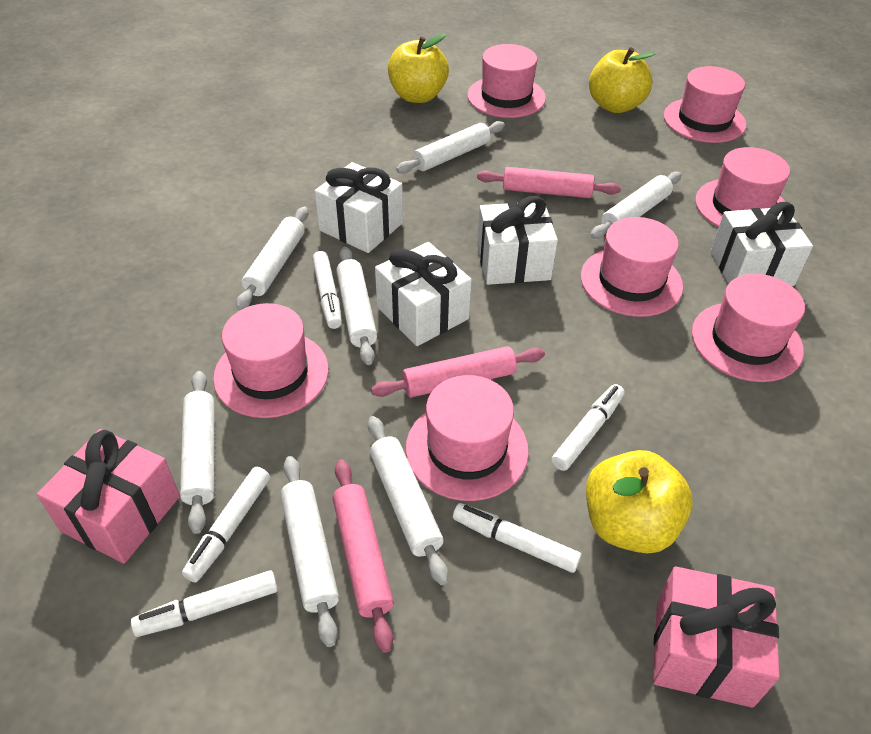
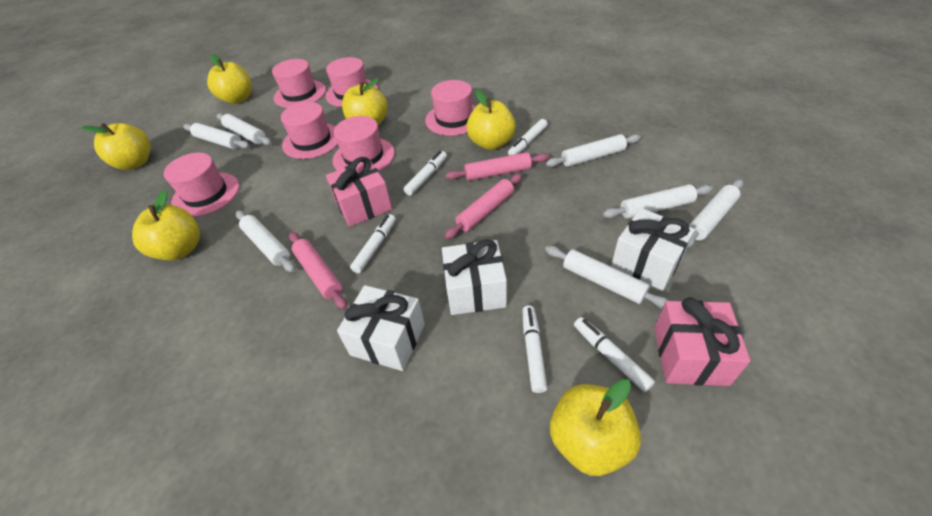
pink hat: [213,303,329,418] [406,375,529,501] [467,44,546,118] [581,217,683,317] [664,66,746,143] [692,274,805,382] [695,147,790,227] = 7 -> [164,153,239,217] [272,59,326,108] [281,102,338,159] [326,57,378,107] [333,116,395,171] [425,80,476,136] = 6
white gift: [315,162,403,253] [375,242,472,346] [477,196,558,285] [710,202,813,286] = 4 -> [337,285,425,371] [442,239,507,315] [611,208,695,291] = 3
yellow apple: [388,34,449,103] [586,450,693,554] [589,47,655,113] = 3 -> [82,123,151,170] [132,190,200,260] [207,54,252,104] [342,78,387,126] [466,90,516,150] [550,379,641,476] = 6

